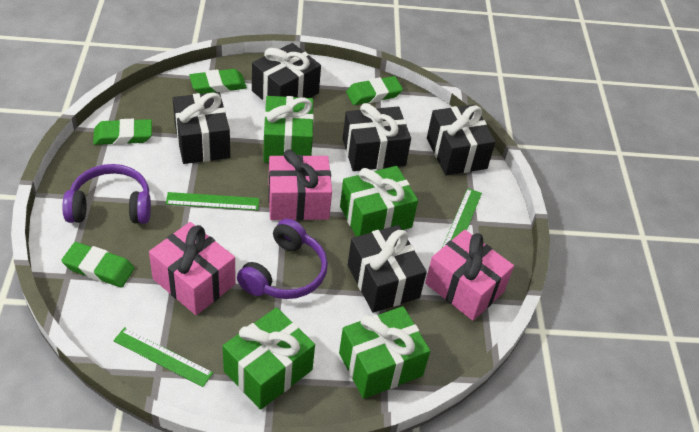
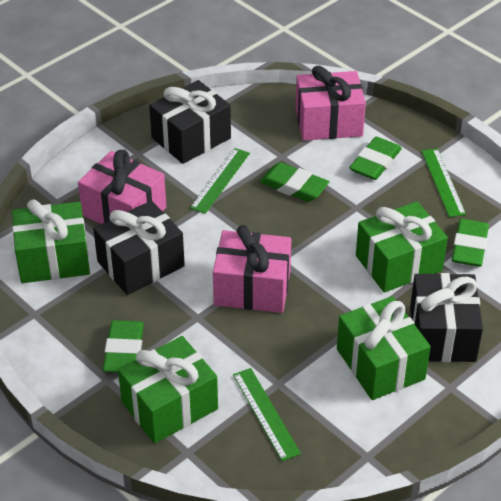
black gift: [173,92,230,164] [252,43,321,103] [343,103,411,171] [348,225,427,313] [427,105,496,175] = 5 -> [93,201,185,295] [149,80,231,164] [410,273,483,362] = 3
purple headphones: [62,164,151,224] [237,218,328,299] = 2 -> none = 0

